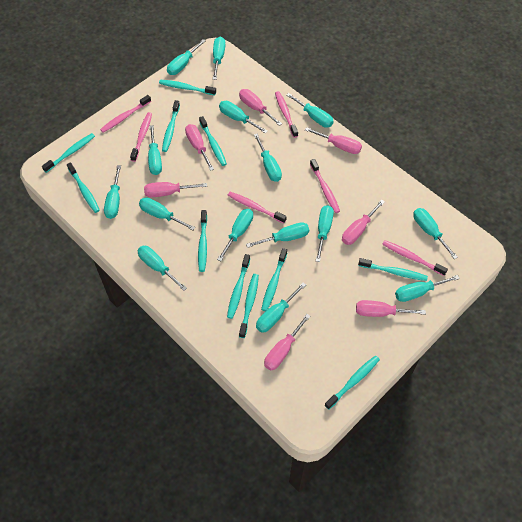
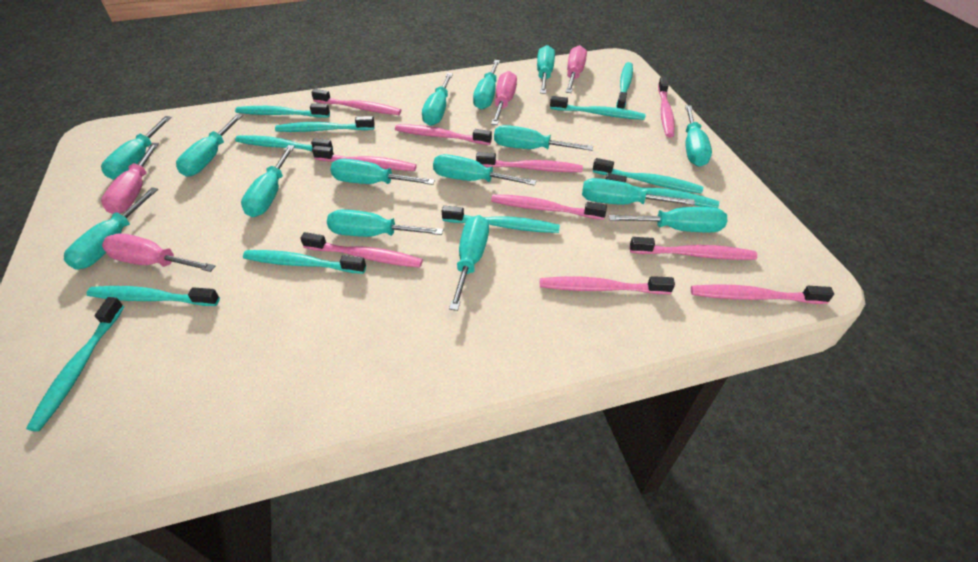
pink screwdriver: [144,182,207,197] [185,124,214,171] [239,89,282,126] [264,314,310,370] [305,127,362,154] [342,200,385,245] [356,300,426,317] = 7 -> [101,143,159,214] [102,233,215,272] [491,71,517,125] [565,45,587,93] = 4
pink toothbrush: [100,95,151,133] [130,112,152,162] [227,192,287,223] [275,91,298,138] [310,159,340,213] [382,240,448,276] = 6 -> [300,232,423,268] [311,89,401,115] [312,145,417,171] [395,124,492,145] [476,152,583,172] [491,194,607,220] [540,276,675,294] [630,237,757,260] [658,77,675,138] [691,285,834,304] = 10

